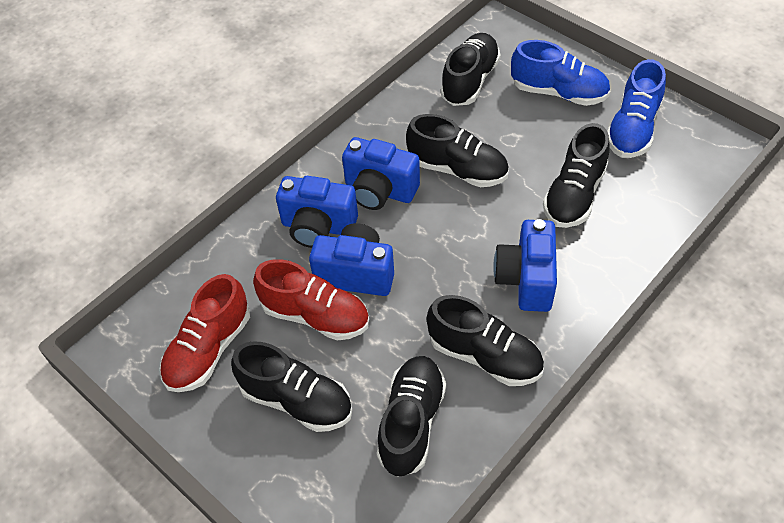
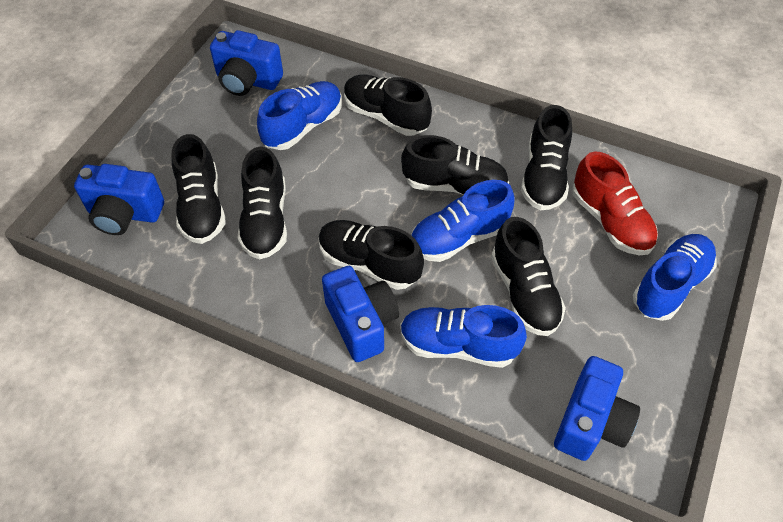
black shoe: [231,341,352,432] [377,356,446,477] [406,114,509,187] [427,295,544,386] [440,33,501,106] [543,123,610,228] = 6 -> [172,134,226,244] [238,147,287,259] [318,220,424,290] [344,75,432,136] [401,135,509,195] [491,217,566,336] [521,105,572,210] = 7
blue shoe: [511,40,610,106] [607,59,666,158] = 2 -> [257,81,342,150] [400,305,527,368] [411,180,515,262] [633,234,717,321] = 4
red shoe: [160,274,250,392] [253,259,369,341] = 2 -> [572,151,658,255] = 1

